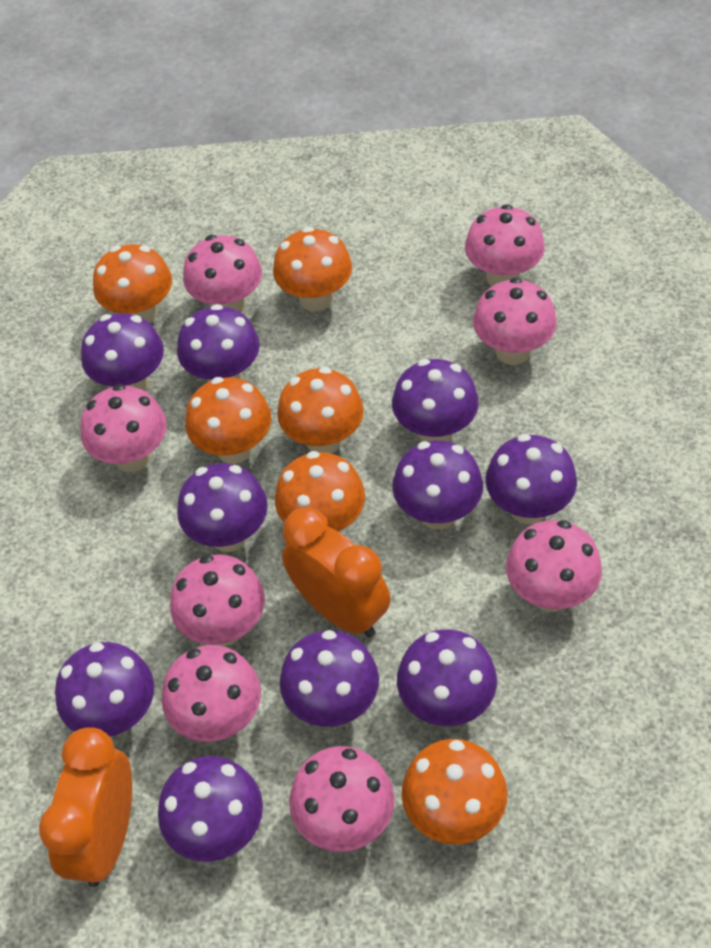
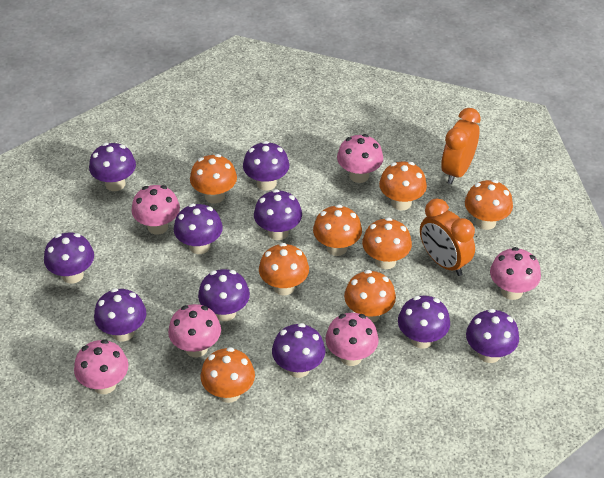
orange mushroom: [93,244,172,323] [185,377,271,464] [273,227,352,311] [275,451,365,533] [277,367,364,453] [402,739,507,844] = 6 -> [190,154,237,204] [201,347,255,403] [259,243,309,295] [313,205,362,256] [344,270,396,322] [362,217,412,269] [379,162,427,210] [465,180,513,230] = 8
pink mushroom: [80,384,167,472] [162,645,261,742] [170,555,265,646] [183,235,262,312] [289,746,395,852] [465,204,545,286] [473,278,557,365] [506,520,602,612] = 8 -> [74,339,128,394] [131,185,180,235] [168,304,221,358] [325,313,379,366] [337,134,383,183] [490,247,541,300] = 6

